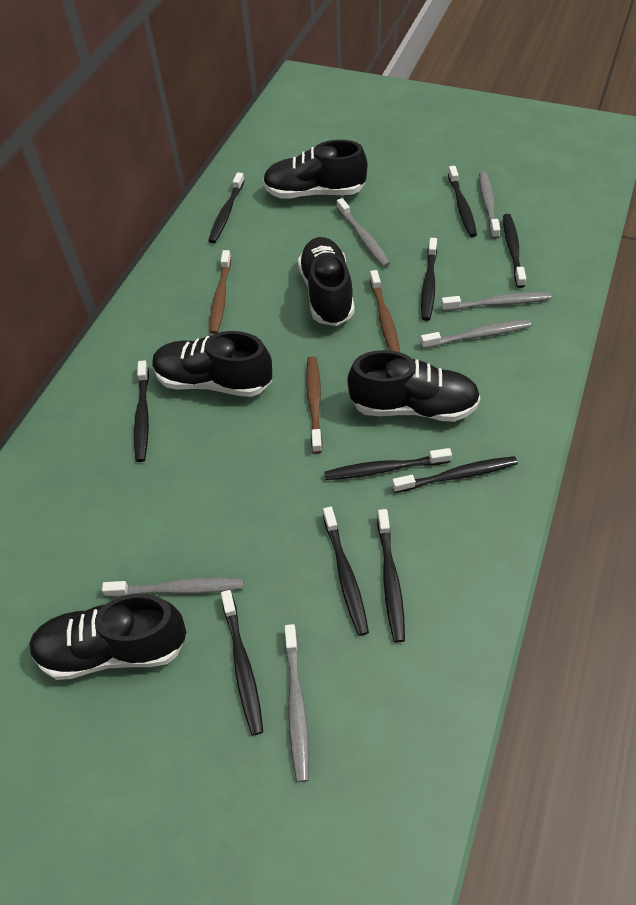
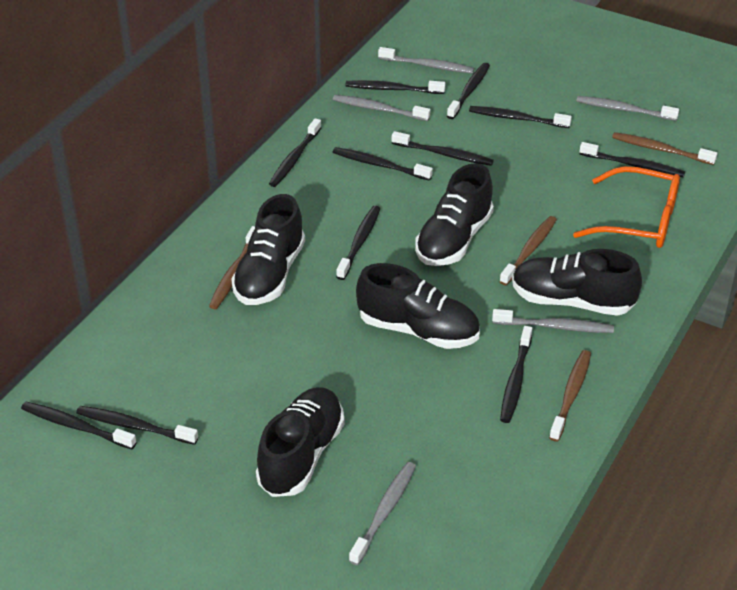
black toothbrush: [134,360,149,462] [208,172,244,243] [221,590,263,735] [323,507,369,636] [324,448,452,480] [377,509,405,643] [392,456,518,493] [421,238,437,321] [448,166,477,237] [503,214,526,288] = 10 -> [21,402,137,449] [76,406,198,445] [269,118,321,187] [333,147,433,181] [336,206,380,280] [345,80,445,94] [392,131,494,166] [447,63,490,119] [469,106,572,128] [500,326,532,423] [580,142,685,177] = 11
brown toothbrush: [210,250,231,334] [306,356,323,453] [369,270,400,352] = 3 -> [209,226,255,309] [499,216,557,285] [549,350,591,442] [612,132,718,165] = 4
grey toothbrush: [102,577,244,597] [284,624,309,782] [337,198,390,267] [420,319,531,349] [441,292,551,311] [479,172,500,239] = 6 -> [333,95,430,121] [349,462,416,565] [378,47,474,74] [492,309,614,333] [576,96,679,121] = 5
orange glasses: none = 0 -> [573,166,680,248] = 1

